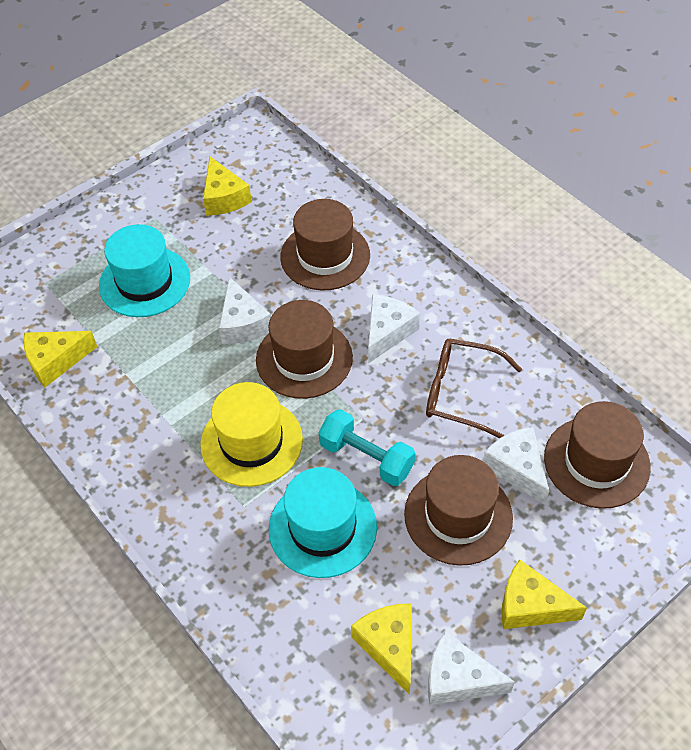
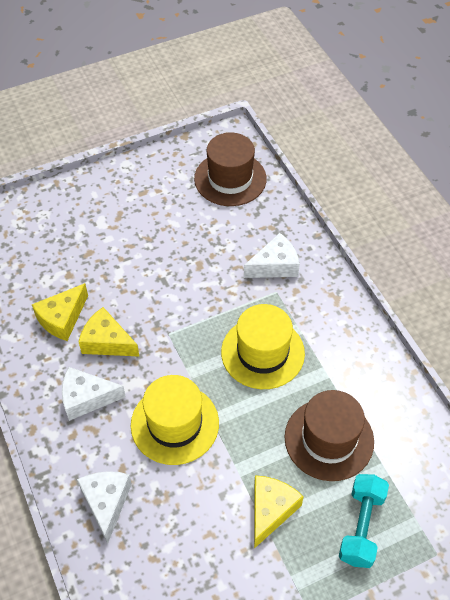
brown glasses: [426,339,522,438] = 1 -> none = 0
brown hat: [256,300,353,399] [280,199,370,290] [404,455,513,566] [544,401,651,509] = 4 -> [194,132,267,206] [285,390,374,481] = 2
turquoise hat: [99,224,190,317] [269,467,377,578] = 2 -> none = 0
white cheese: [219,277,271,344] [368,295,420,363] [428,631,515,705] [483,427,549,505] = 4 -> [62,367,126,421] [77,471,132,544] [244,233,300,278] = 3
yellow cheese: [23,331,97,387] [203,157,252,216] [351,603,412,695] [501,559,587,629] = 4 -> [32,283,88,341] [79,307,139,356] [254,475,304,549] = 3
yellow hat: [200,382,303,487] = 1 -> [131,375,219,465] [221,304,305,389] = 2

